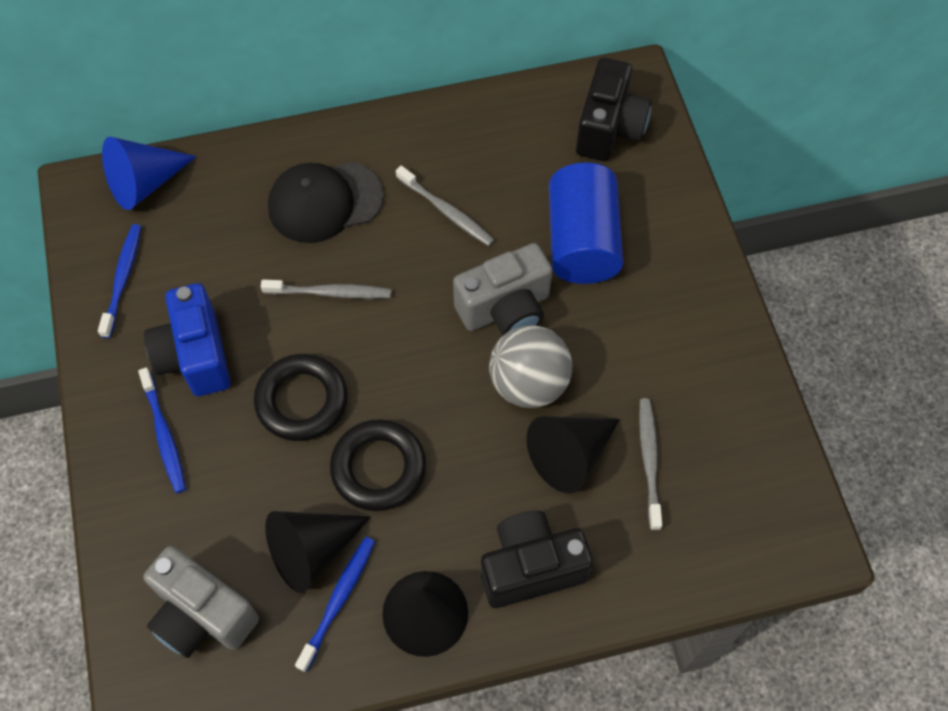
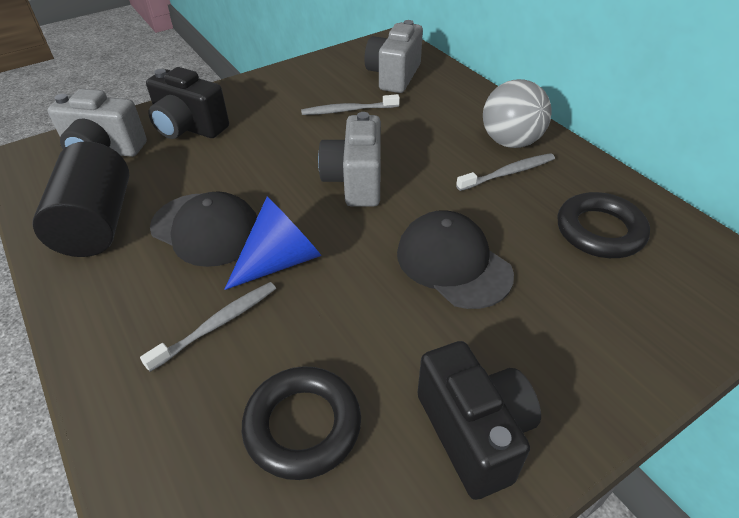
black cap: [268,162,383,243] = 1 -> [150,191,257,267] [397,210,514,309] = 2
black cone: [265,511,371,593] [382,571,468,657] [526,416,620,493] = 3 -> none = 0
black cylinder: none = 0 -> [32,141,129,257] = 1
blue camera: [144,283,231,396] = 1 -> none = 0
blue cylinder: [549,163,623,284] = 1 -> none = 0
blue toothbrush: [98,224,141,338] [138,367,186,493] [295,537,375,672] = 3 -> none = 0
grey camera: [143,546,259,658] [453,243,552,336] = 2 -> [48,89,147,157] [318,112,381,207] [364,20,423,93] = 3

